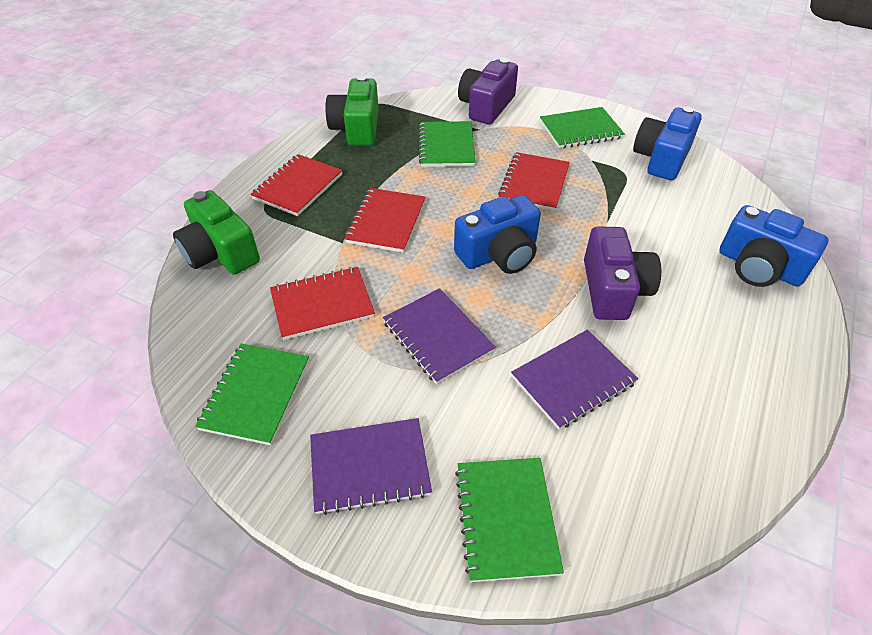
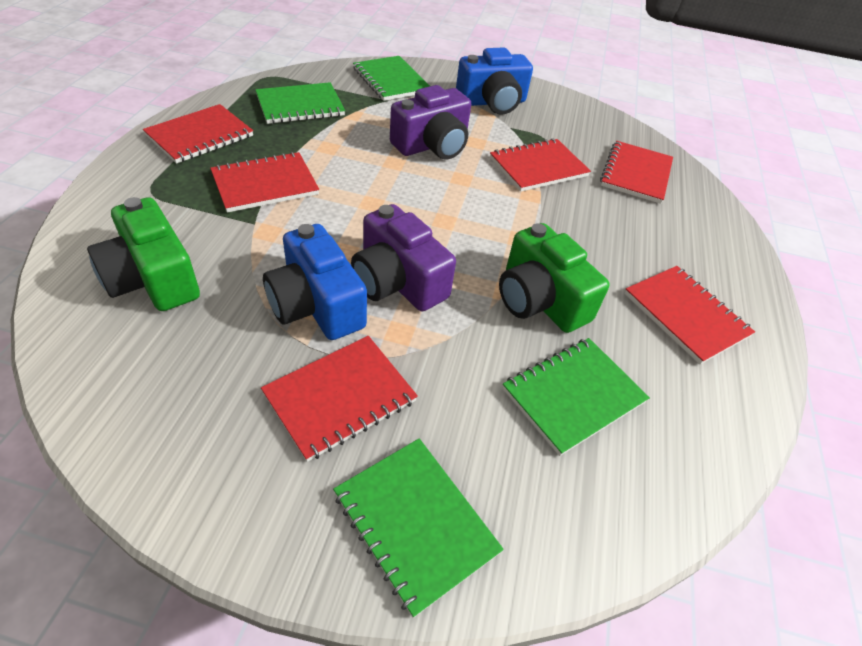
blue camera: [454,195,541,274] [633,106,702,180] [719,205,828,287] = 3 -> [263,224,367,340] [456,47,533,115] = 2
purple notebook: [310,418,432,515] [383,288,496,384] [511,330,638,430] = 3 -> none = 0
red notebook: [250,154,342,216] [270,267,375,340] [345,188,426,253] [498,152,570,211] = 4 -> [143,104,253,164] [210,152,319,213] [261,336,418,462] [490,138,591,192] [600,141,673,204] [624,266,755,364] = 6

